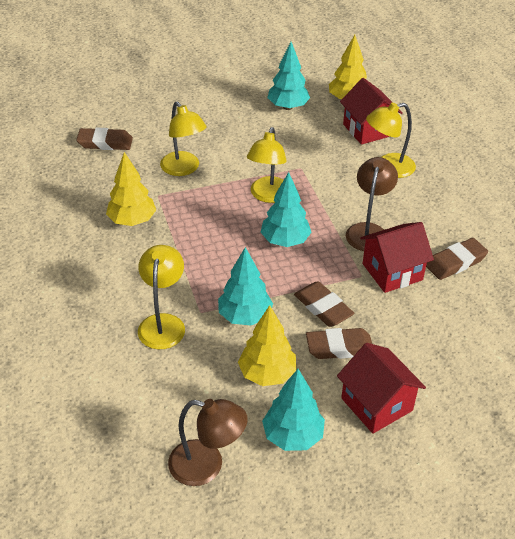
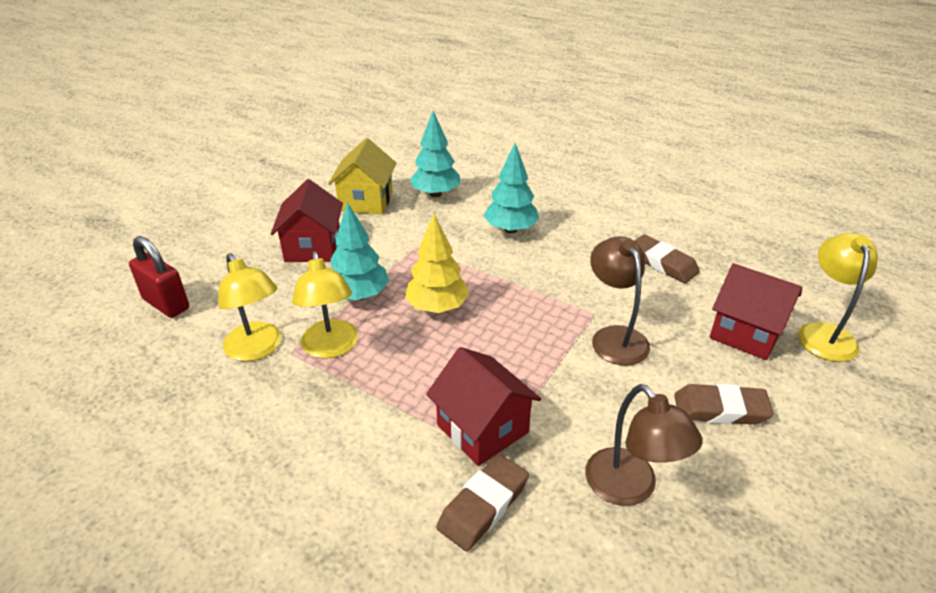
brown eraser: [76,128,133,150] [294,281,354,327] [306,328,372,359] [426,238,488,280] = 4 -> [436,454,529,552] [634,234,700,283] [674,384,774,425] = 3
red padlock: none = 0 -> [129,236,189,318] = 1
turquoise tree: [218,247,273,326] [260,172,312,247] [262,369,325,451] [267,42,310,110] = 4 -> [330,202,389,300] [410,111,460,197] [484,143,539,233] = 3
yellow house: none = 0 -> [328,138,396,214] = 1
yellow lamp: [138,245,185,349] [160,101,207,176] [247,127,287,203] [366,103,416,178] = 4 -> [218,253,281,361] [292,251,358,359] [798,233,878,362] = 3
yellow tree: [106,152,156,226] [238,305,296,386] [329,35,367,99] = 3 -> [405,214,469,313] = 1

